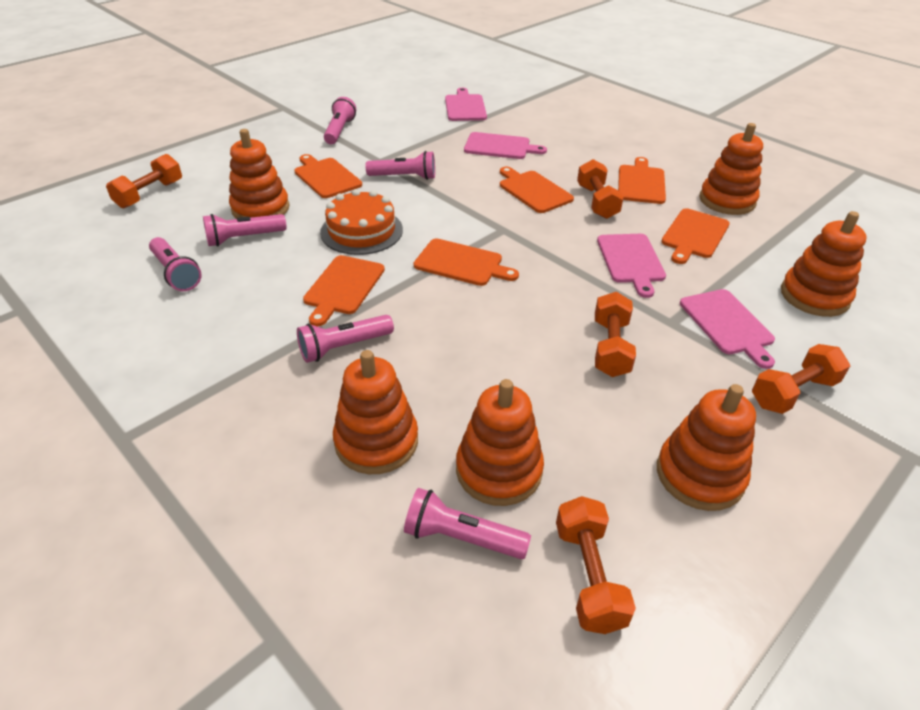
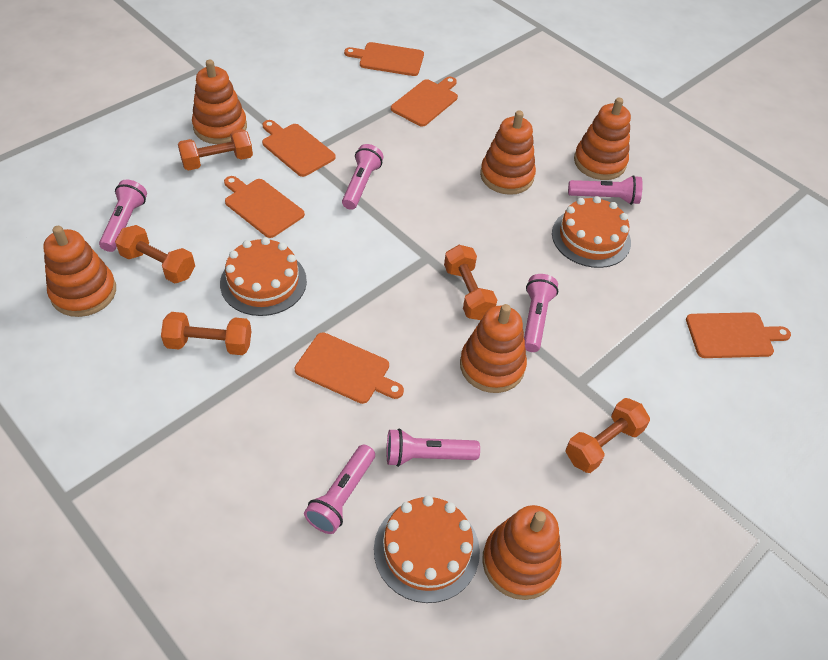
orange cake: [320,189,403,255] = 1 -> [220,237,307,316] [374,496,480,603] [552,196,631,268] = 3
pink cutting board: [445,88,487,121] [464,132,547,159] [597,234,666,298] [680,289,775,369] = 4 -> none = 0

